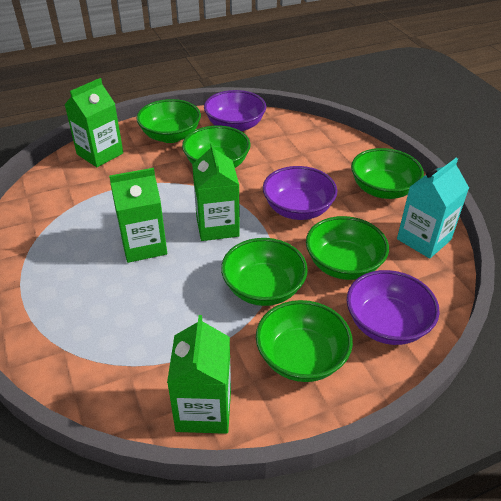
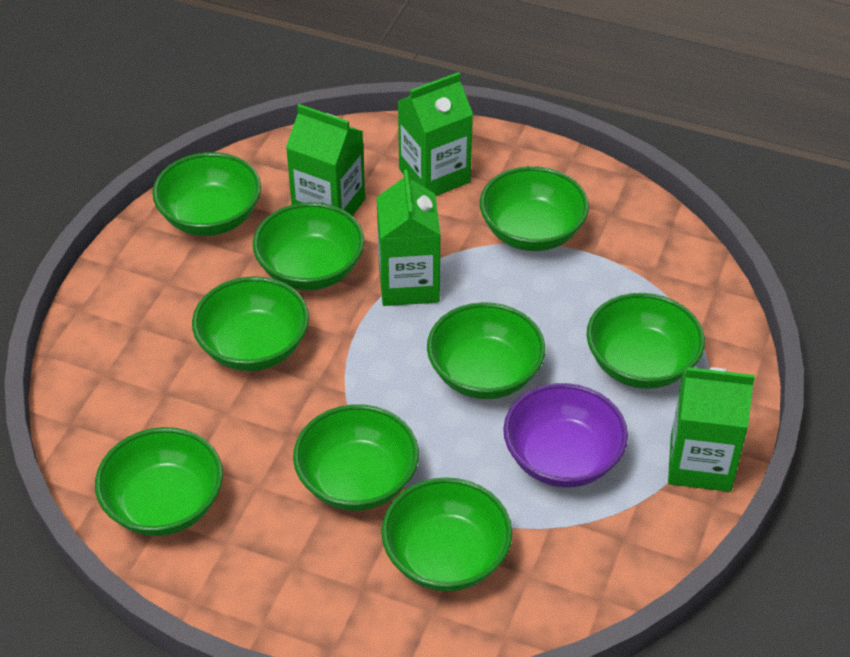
green bowl: [136,99,201,143] [182,126,250,168] [221,238,308,306] [256,300,353,382] [306,216,389,280] [351,148,424,199] = 6 -> [95,427,223,536] [152,152,261,236] [192,276,309,371] [253,202,364,290] [293,404,419,511] [381,477,512,591] [427,302,545,399] [480,166,589,251] [586,293,705,389] = 9
purple bowl: [204,90,266,132] [263,166,337,220] [347,270,440,345] = 3 -> [503,383,628,488] = 1
turquoise carton: [397,158,469,258] = 1 -> none = 0

